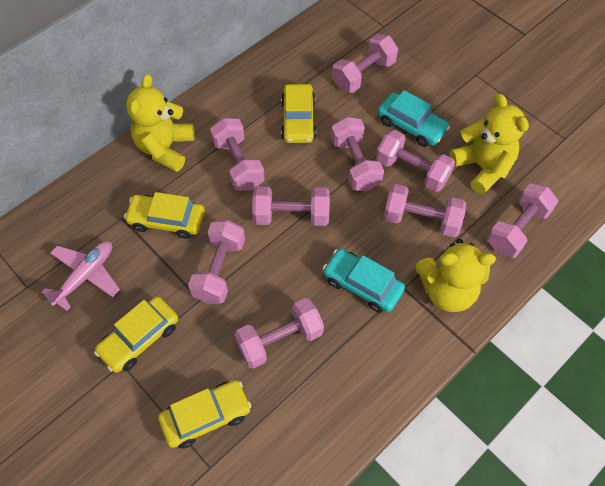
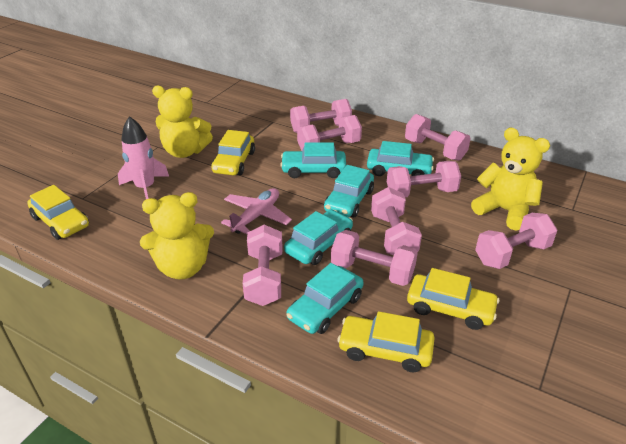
pink dumbbell: [188,220,245,304] [210,118,265,191] [234,298,324,369] [252,187,330,226] [331,117,384,191] [332,34,398,93] [376,130,455,192] [384,184,466,237] [487,183,559,258] = 9 -> [242,225,282,306] [290,99,352,133] [297,115,362,151] [331,230,418,286] [371,187,422,256] [387,161,461,197] [405,114,471,161] [475,213,557,269] = 8
pink rocket: none = 0 -> [118,116,169,199] = 1
turquoise car: [322,249,405,313] [378,90,450,147] = 2 -> [280,142,346,178] [284,210,353,265] [286,263,364,334] [324,165,374,217] [367,141,434,176] = 5

